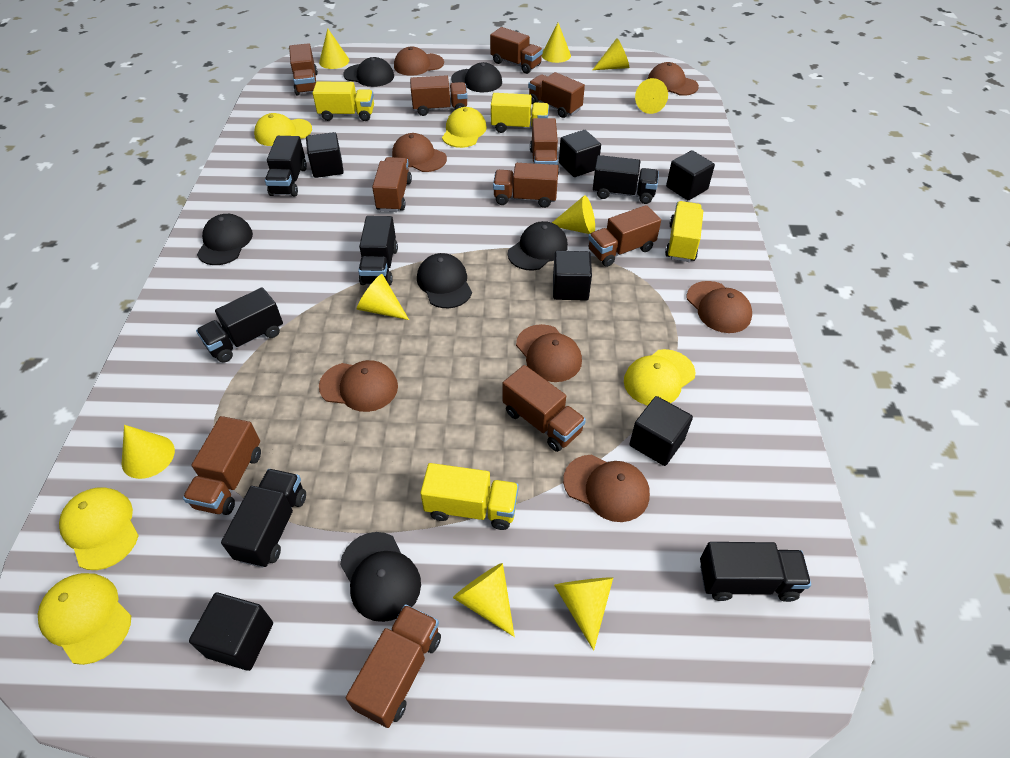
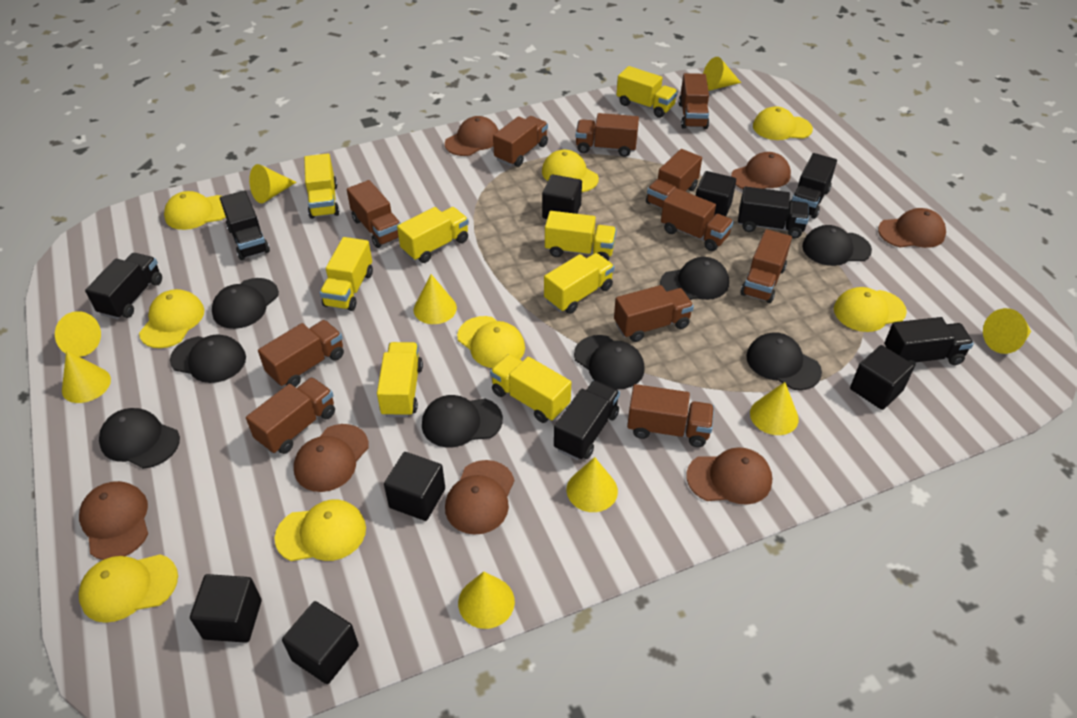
black cap: [197,214,253,265] [340,532,421,622] [343,57,394,87] [417,253,472,308] [451,62,502,92] [508,221,568,270] = 6 -> [99,408,180,468] [170,335,246,383] [212,278,279,329] [422,395,503,447] [574,335,645,389] [660,257,729,300] [746,332,822,390] [802,225,872,266] = 8
yellow cap: [38,573,131,665] [59,487,139,570] [254,113,312,146] [442,107,487,148] [624,349,695,405] = 5 -> [79,554,178,623] [139,289,204,348] [164,191,226,230] [275,499,366,561] [457,316,525,368] [542,150,599,192] [753,106,813,140] [834,287,907,332] = 8
yellow truck: [313,82,374,121] [420,463,519,530] [491,93,549,133] [665,201,703,262] = 4 -> [304,154,339,219] [320,237,373,311] [377,342,423,417] [397,207,469,263] [490,354,571,423] [544,253,614,314] [545,211,617,260] [617,66,678,118] = 8

